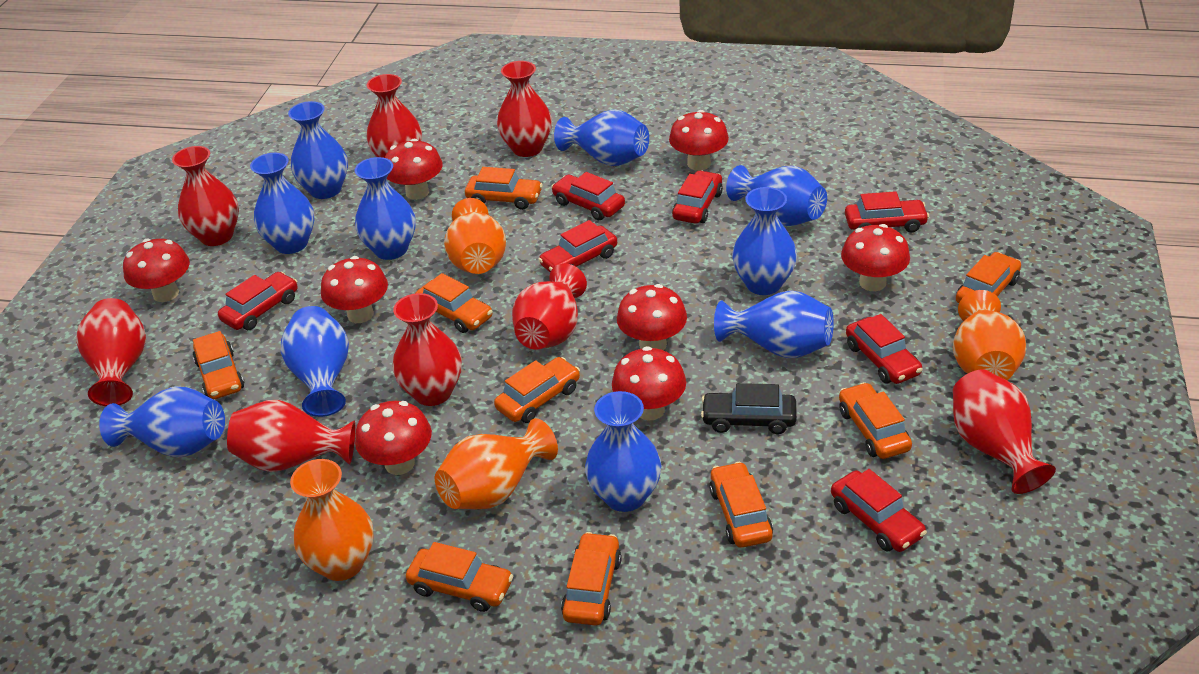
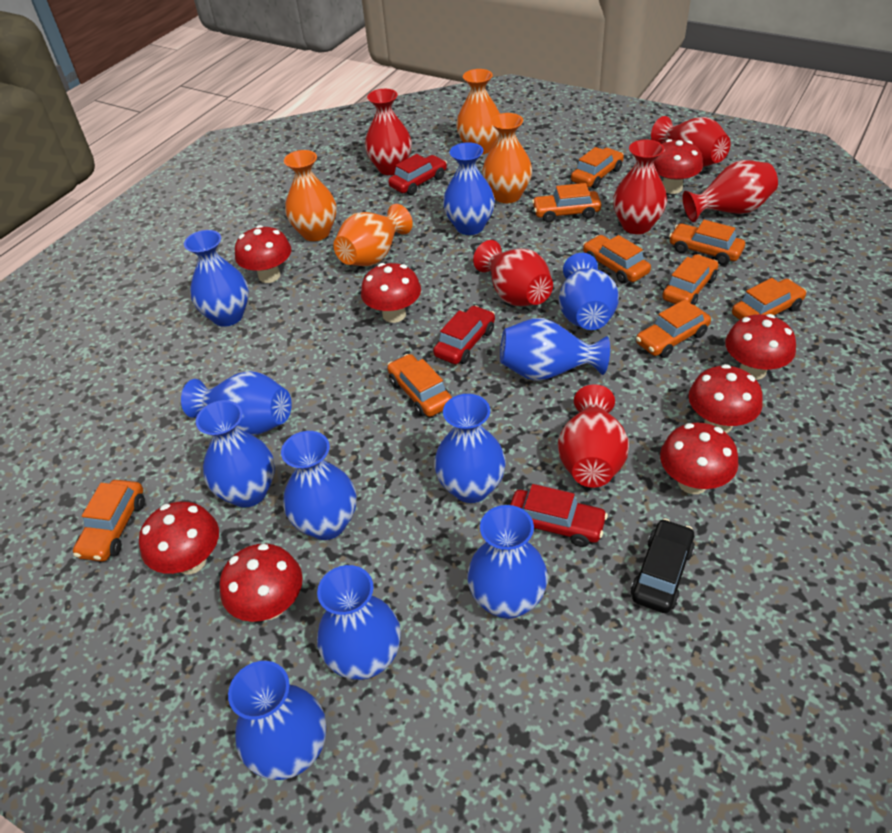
blue vase: [99,386,225,458] [250,153,315,254] [281,306,349,417] [288,101,348,199] [355,157,416,260] [554,109,649,166] [585,391,661,512] [714,290,834,358] [726,165,827,226] [732,187,797,295] = 10 -> [181,371,292,435] [184,230,249,327] [196,400,275,508] [228,661,326,780] [281,431,357,540] [317,565,401,680] [434,394,506,503] [443,142,495,235] [467,505,548,619] [500,318,610,381] [559,253,619,330] = 11
red car: [218,272,298,330] [538,220,617,272] [551,172,625,220] [672,170,723,224] [831,469,927,552] [845,191,929,232] [846,314,923,384] = 7 -> [388,154,447,195] [433,305,495,364] [510,484,608,547] = 3
red vase: [76,298,146,406] [172,146,239,246] [227,400,355,472] [367,74,422,158] [392,293,462,406] [497,61,552,157] [512,263,587,350] [953,369,1056,494] = 8 -> [365,89,412,175] [473,240,553,306] [558,384,629,488] [613,140,667,234] [651,116,731,167] [682,160,778,222] = 6

